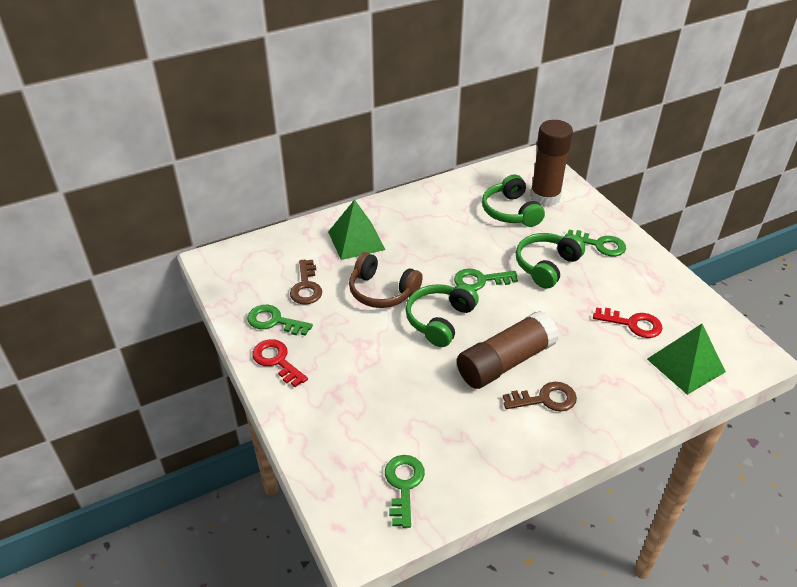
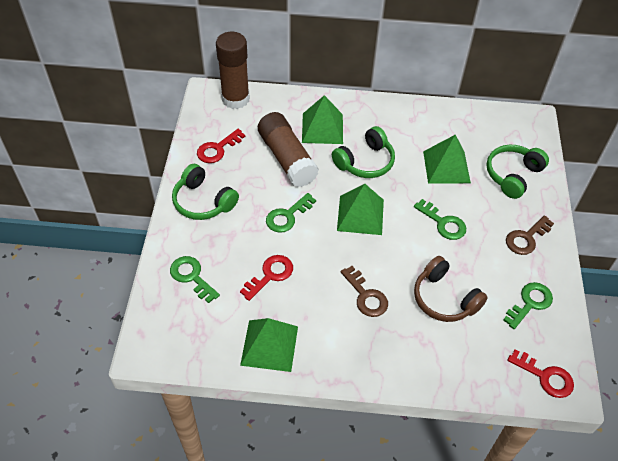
green pyramid: [328,199,386,260] [647,324,726,395] = 2 -> [240,318,298,372] [302,95,343,144] [337,184,384,235] [423,135,471,184] = 4
red key: [252,339,308,387] [593,307,663,338] = 2 -> [197,129,245,163] [240,255,293,301] [507,350,574,398] = 3

